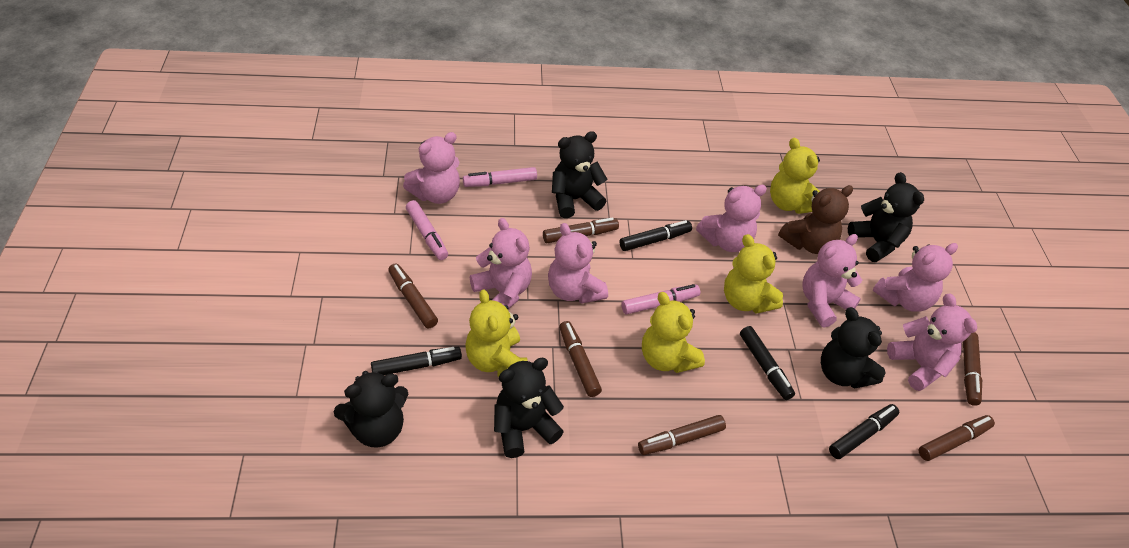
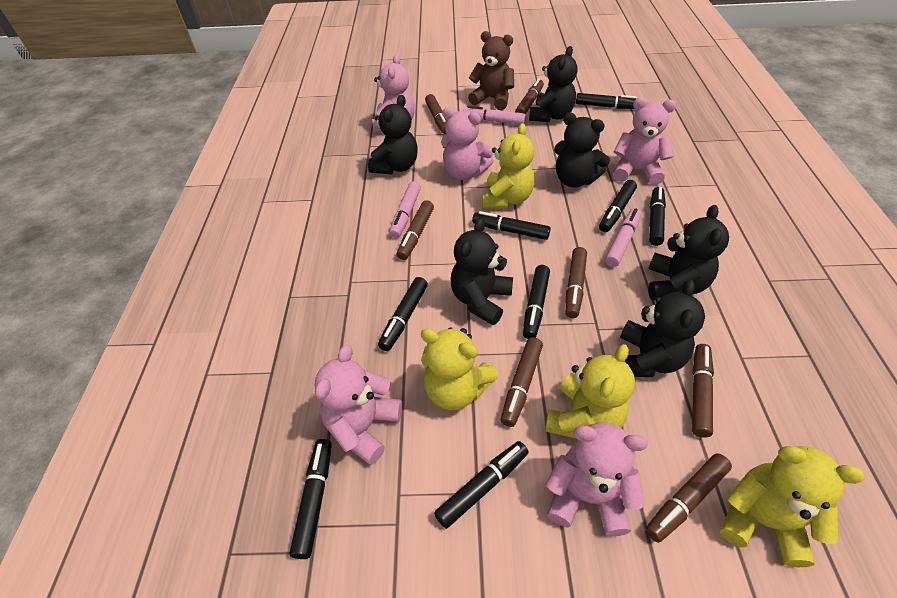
black marker: [371,347,462,375] [620,220,692,251] [740,326,795,400] [829,404,899,459] = 4 -> [290,439,332,559] [378,277,428,351] [434,441,529,529] [472,211,551,240] [523,265,550,339] [576,93,636,109] [599,180,637,232] [649,187,666,246] = 8
black teddy bear: [334,371,408,448] [494,358,564,458] [552,131,607,218] [821,307,886,389] [848,172,924,262] = 5 -> [368,95,418,174] [451,218,513,325] [529,46,578,122] [554,112,610,187] [620,280,705,377] [648,205,729,300] = 6
brown marker: [388,263,438,328] [543,217,619,243] [559,321,602,397] [638,415,726,455] [919,415,995,461] [963,332,982,406] = 6 -> [397,200,434,260] [425,94,447,134] [501,337,543,427] [515,78,544,114] [565,247,587,318] [645,453,732,543] [692,344,714,438] = 7
pink teddy bear: [403,132,460,204] [470,218,532,309] [548,223,608,304] [696,185,767,252] [802,234,862,328] [873,243,958,312] [887,294,977,391] = 7 -> [315,345,402,465] [372,54,415,133] [441,107,494,180] [546,422,648,537] [613,97,676,185] = 5

